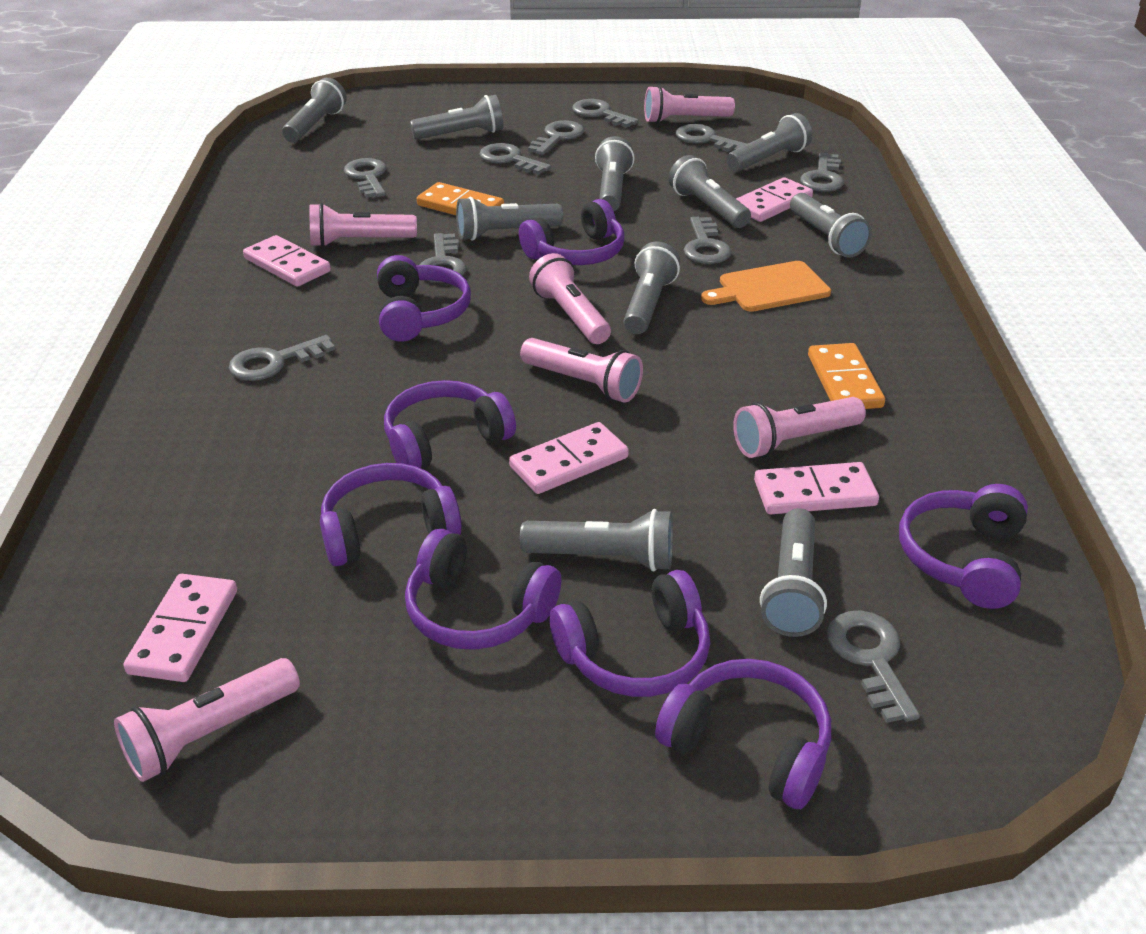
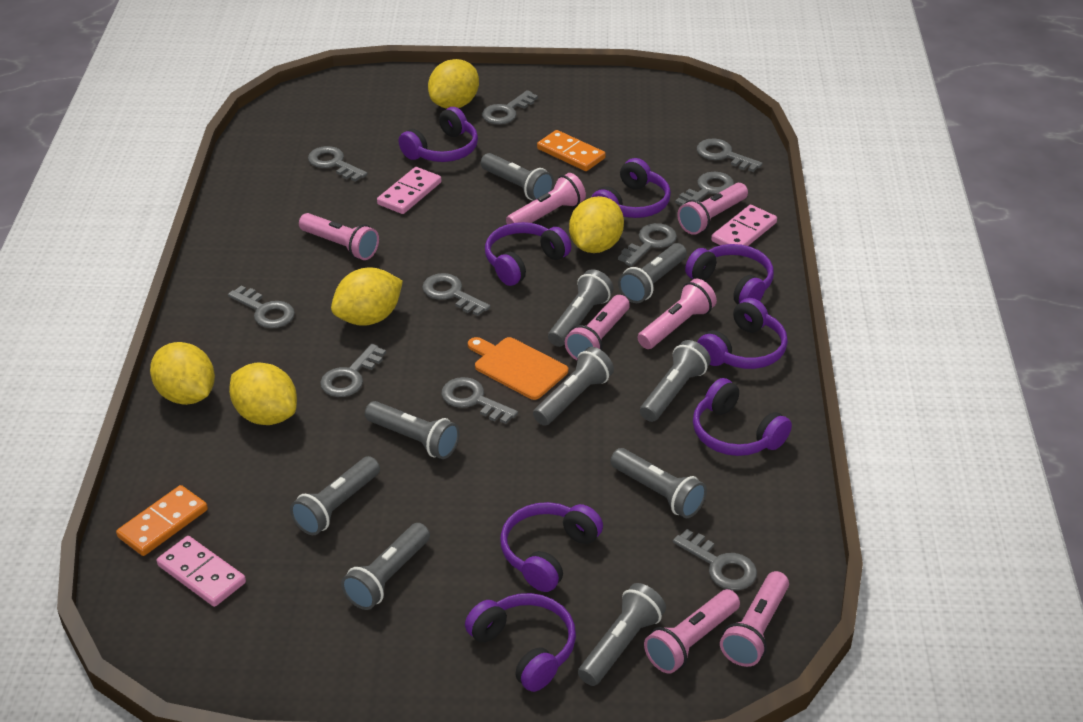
pink domino: [123,574,237,682] [243,235,331,287] [509,422,629,494] [736,177,813,222] [754,462,879,514] = 5 -> [157,536,246,607] [377,167,441,214] [711,205,777,246] = 3
pink flashlight: [114,658,300,782] [309,203,417,247] [520,338,643,403] [529,253,611,344] [644,86,735,123] [733,397,866,458] = 6 -> [299,213,379,260] [506,173,586,224] [565,295,630,360] [638,279,717,349] [644,589,740,674] [677,183,748,235] [720,571,789,667] = 7
yellow lemon: none = 0 -> [150,342,215,405] [229,363,297,425] [331,268,403,326] [428,59,479,109] [569,196,624,253] = 5

